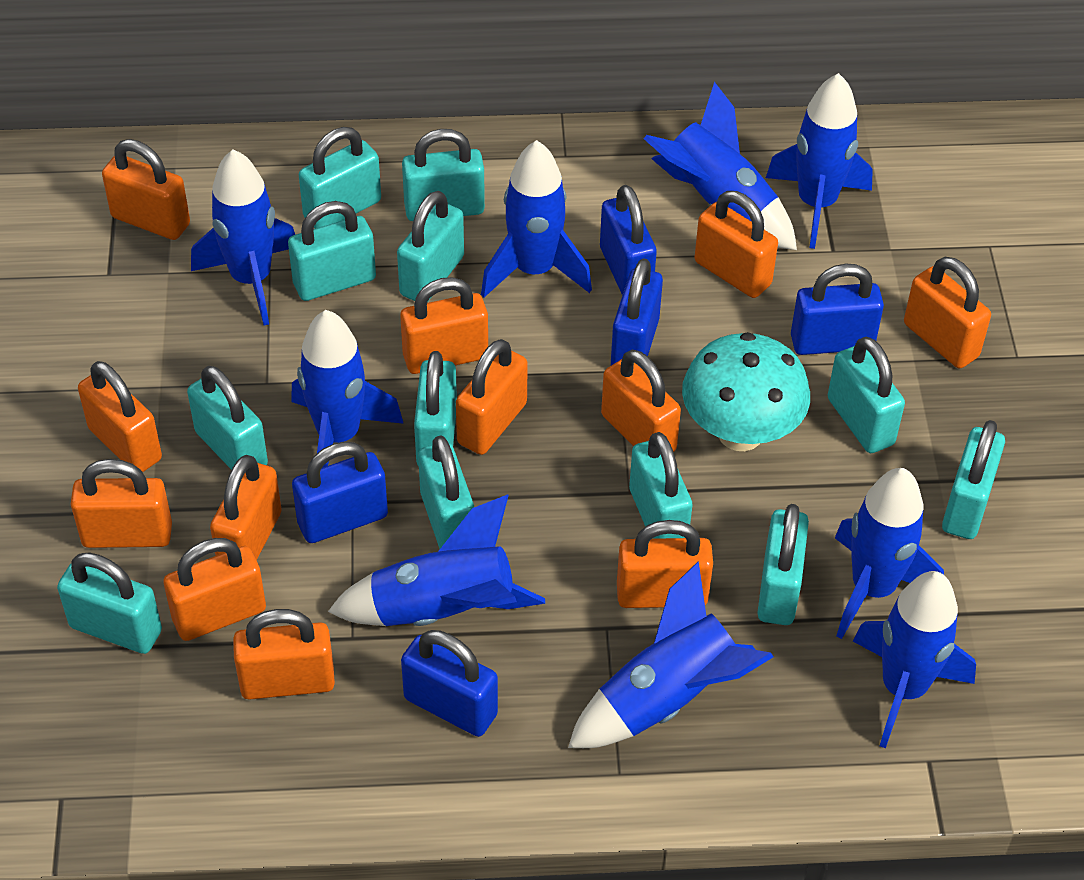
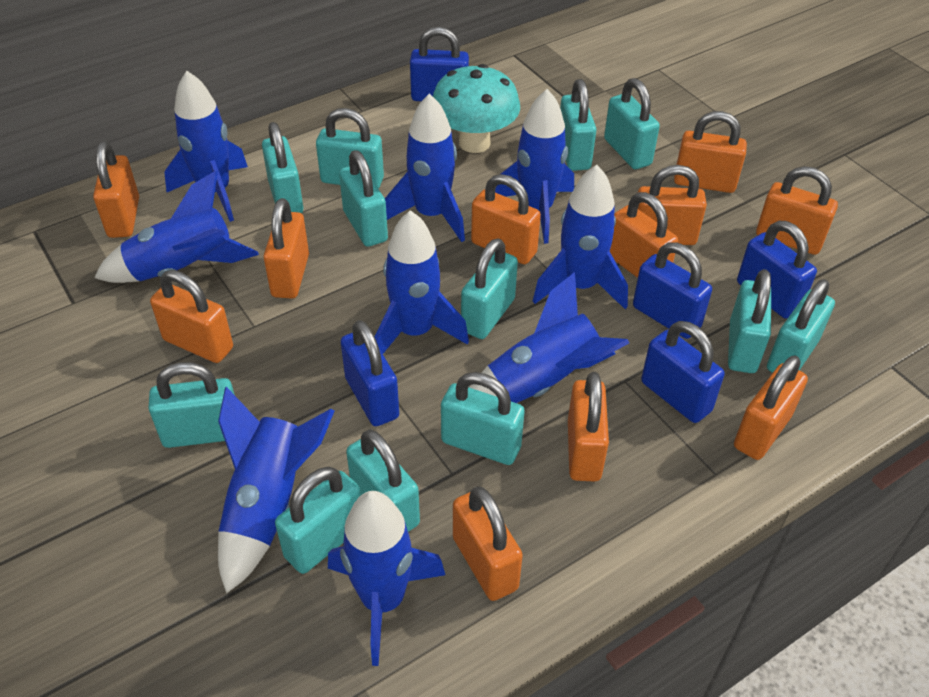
orange padlock: [71,459,172,548] [78,361,162,472] [102,139,190,240] [163,538,266,641] [210,455,282,560] [233,609,335,700] [400,277,488,374] [456,339,528,455] [601,350,681,452] [617,520,713,608] [695,191,778,298] [904,257,991,368] = 12 -> [93,141,139,238] [150,270,233,363] [263,198,309,299] [453,487,523,601] [471,174,541,264] [568,372,609,482] [610,192,678,278] [638,165,707,245] [674,111,747,193] [734,356,808,460] [756,166,838,255] = 11

